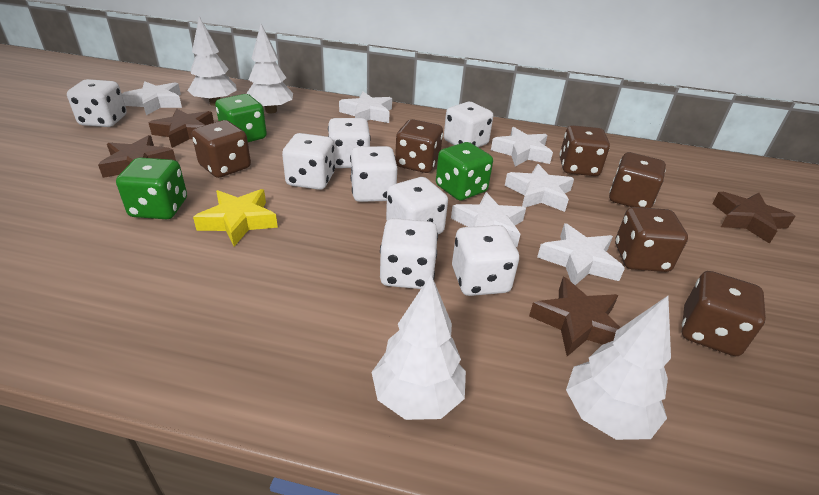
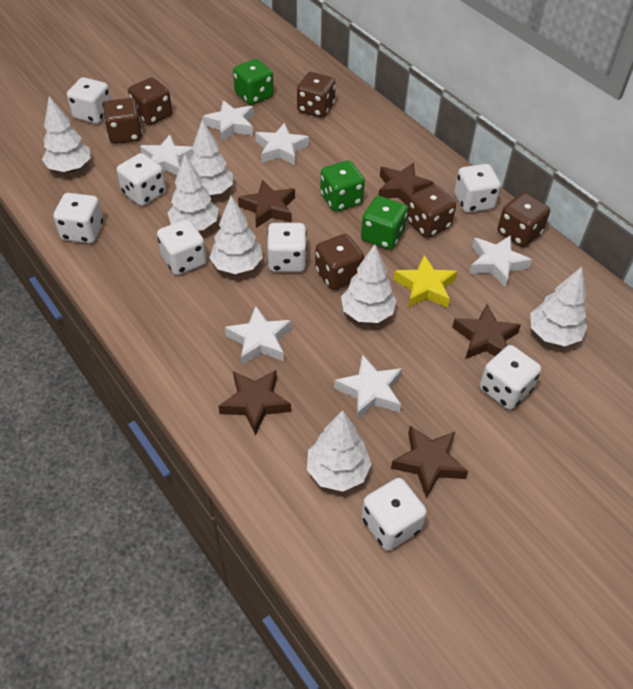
brown star: [98,135,176,178] [149,108,214,148] [529,277,621,356] [712,192,795,244] = 4 -> [219,370,291,435] [238,180,295,228] [378,163,434,206] [391,425,468,498] [452,304,521,359] = 5
white tree: [188,17,237,106] [246,24,293,113] [372,275,466,420] [566,296,671,440] = 4 -> [42,96,91,172] [168,154,219,231] [189,120,233,196] [209,196,263,274] [307,410,372,492] [341,244,396,323] [530,267,587,346] = 7

